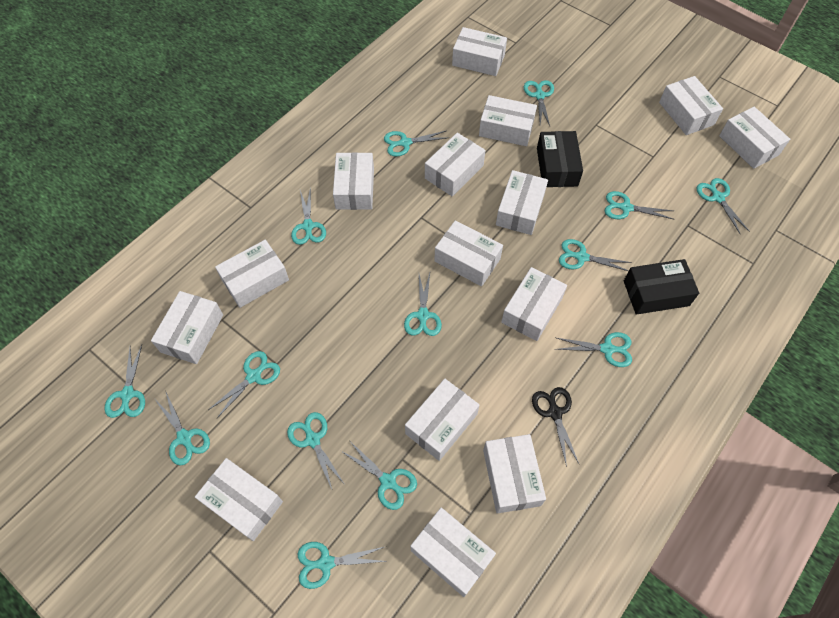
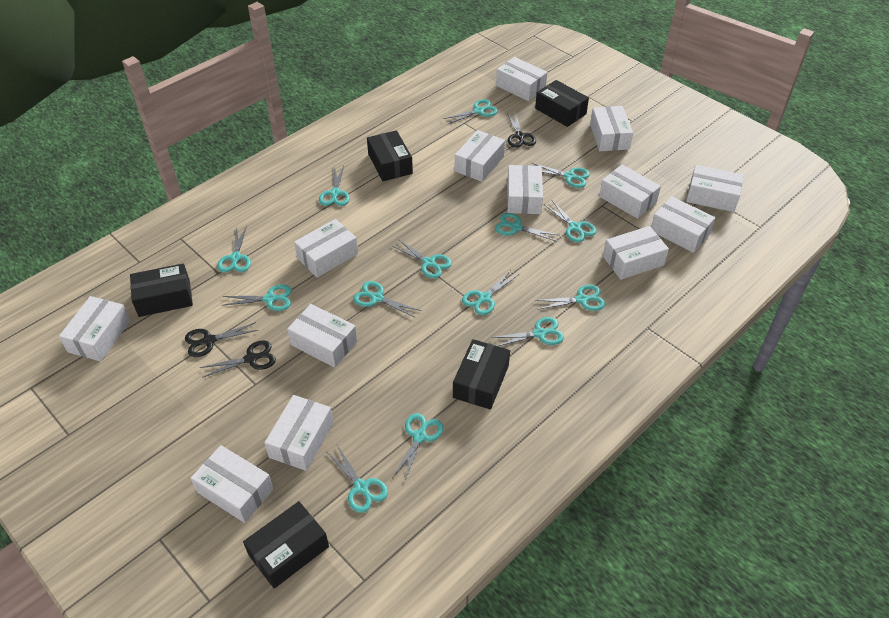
black box: [537,131,583,187] [624,259,699,315] = 2 -> [130,263,193,317] [243,501,329,589] [367,130,413,181] [453,339,510,410] [535,80,589,127] = 5
black scissors: [532,387,579,467] = 1 -> [185,322,258,357] [200,340,276,378] [507,111,536,148] = 3
white box: [151,291,223,364] [195,458,283,541] [215,240,289,308] [333,152,374,210] [405,379,479,461] [410,508,496,597] [425,133,486,197] [434,220,503,286] [452,27,507,76] [479,95,537,146] [483,434,546,513] [496,170,548,235] [501,267,567,341] [659,76,723,135] [719,107,790,169] = 15 -> [59,296,130,361] [191,445,274,523] [264,395,334,471] [287,304,357,368] [294,219,358,278] [455,130,505,182] [496,57,547,101] [507,165,543,214] [590,106,633,151] [599,165,661,219] [603,226,669,280] [651,196,715,253] [686,165,743,212] = 13

